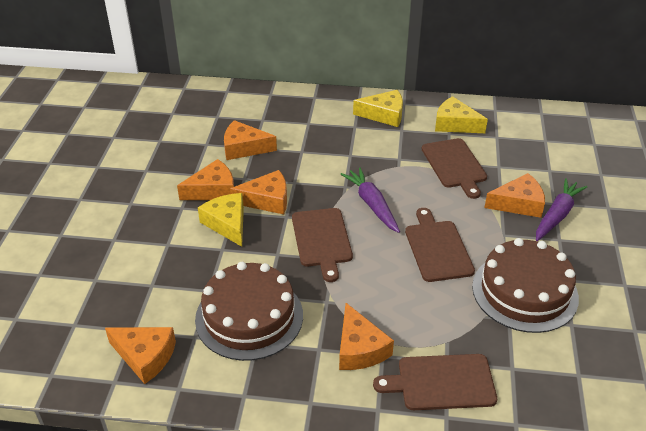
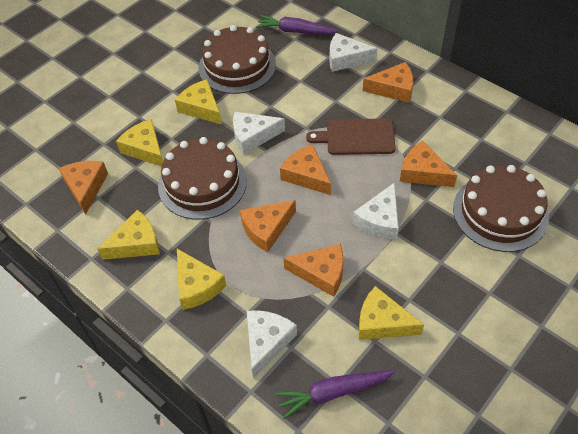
brown cake: [195,262,303,361] [472,238,579,333] = 2 -> [158,137,247,220] [199,25,276,94] [453,165,549,252] = 3
brown cutting board: [292,208,353,282] [373,354,497,410] [405,208,475,282] [422,138,487,199] = 4 -> [306,118,396,155] = 1
white cheese: none = 0 -> [233,112,285,155] [247,310,297,379] [329,33,377,72] [353,182,399,240] = 4
yellow cheese: [198,193,244,247] [353,90,403,127] [435,96,488,133] = 3 -> [98,210,160,260] [116,119,163,167] [175,79,222,125] [177,249,227,310] [359,286,424,340] = 5

